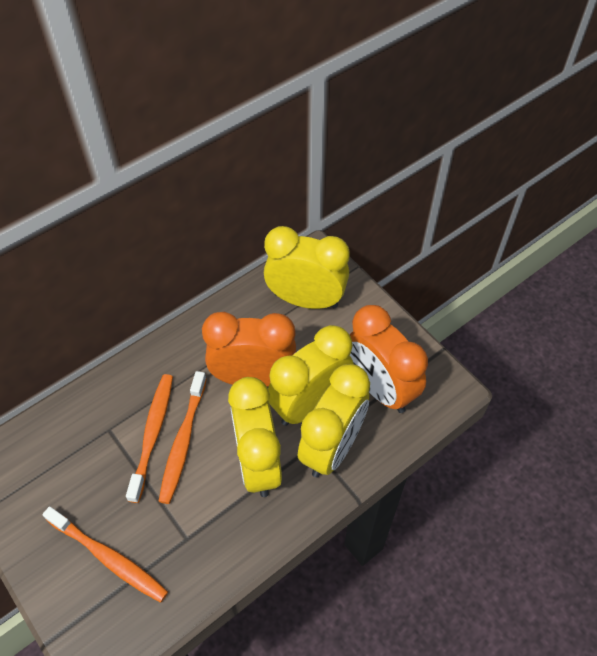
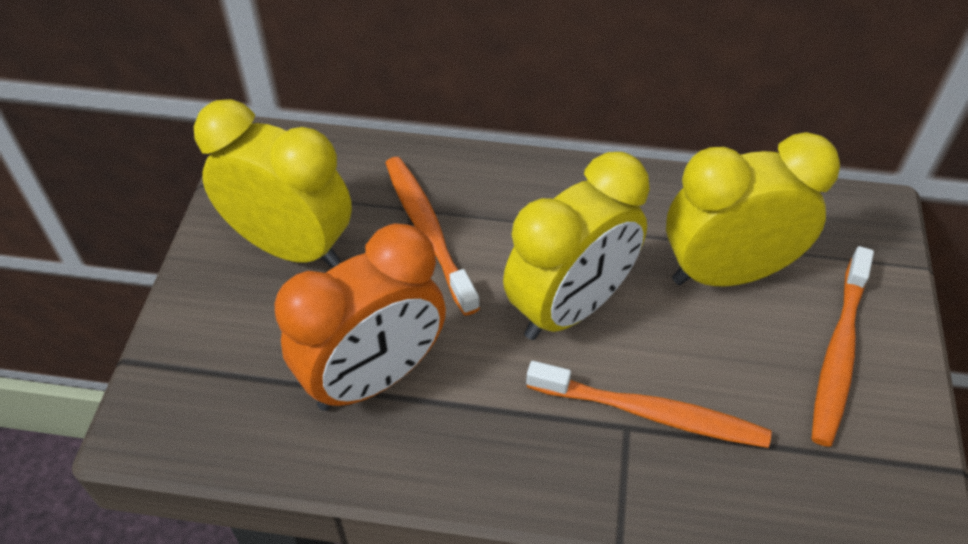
orange clock: [202,312,296,387] [350,305,428,413] = 2 -> [275,223,446,411] = 1
yellow clock: [228,377,282,497] [264,226,350,309] [268,325,354,426] [298,364,370,477] = 4 -> [194,99,352,268] [503,152,649,340] [666,132,840,286] = 3

